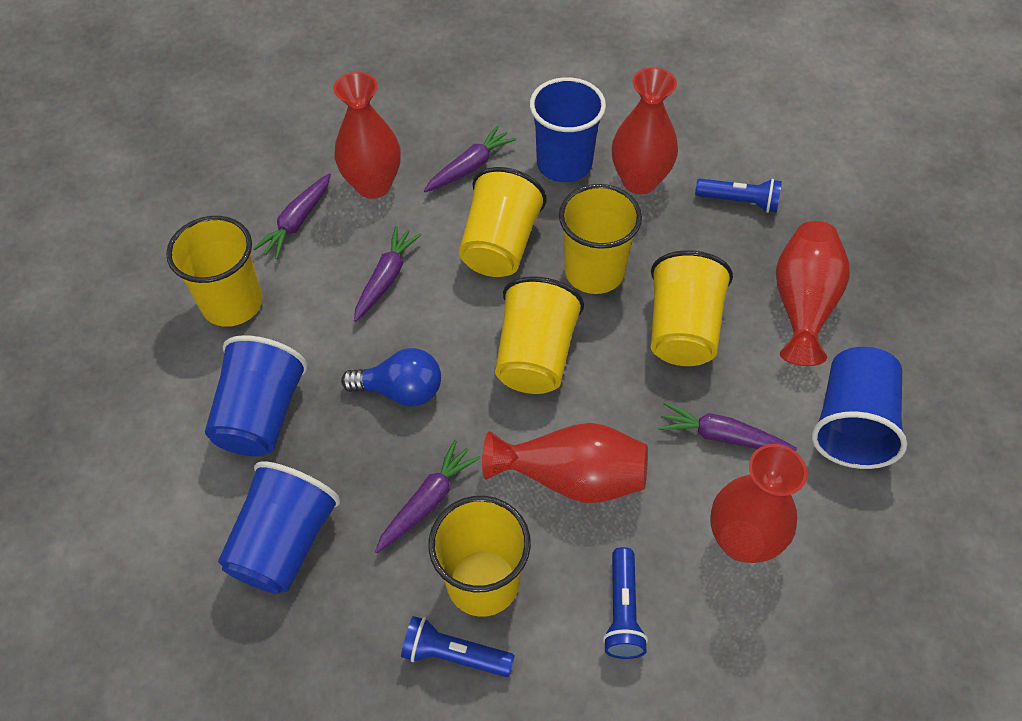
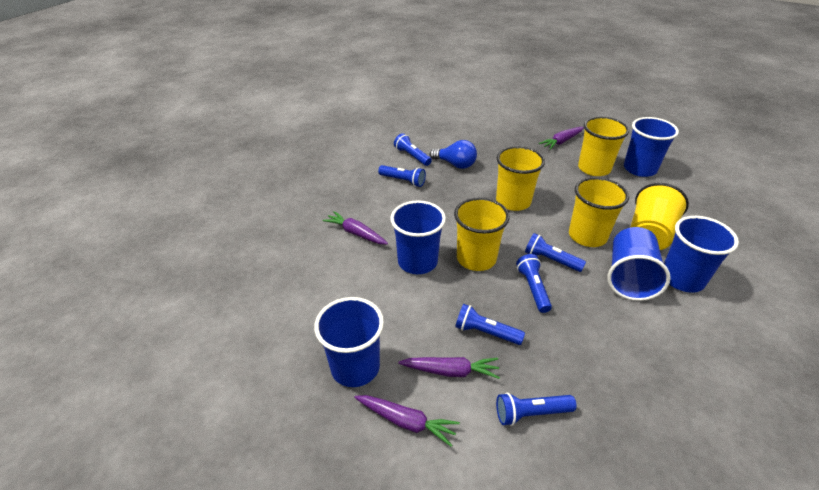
blue cup: [205,335,308,456] [218,461,340,594] [530,77,606,182] [812,347,907,469] = 4 -> [314,297,384,387] [390,200,446,274] [607,227,671,301] [624,117,679,177] [664,216,739,293] = 5
blue flashlight: [401,616,515,677] [603,547,648,659] [695,179,782,213] = 3 -> [378,165,426,187] [394,133,432,166] [455,304,525,345] [496,393,577,426] [516,254,552,313] [525,233,586,272] = 6
purple carrot: [253,173,331,259] [354,226,422,322] [375,440,480,553] [424,126,516,192] [658,402,797,451] = 5 -> [323,211,388,244] [354,395,460,447] [398,357,500,379] [539,127,584,150] = 4
red vase: [334,72,401,199] [482,423,648,503] [612,67,678,194] [710,444,807,563] [776,221,850,366] = 5 -> none = 0
yellow cup: [166,216,263,327] [428,496,531,617] [459,167,546,277] [495,276,584,394] [559,184,642,294] [651,250,733,366] = 6 -> [454,198,510,271] [496,146,545,211] [569,177,629,247] [578,117,629,176] [630,183,689,250] = 5

